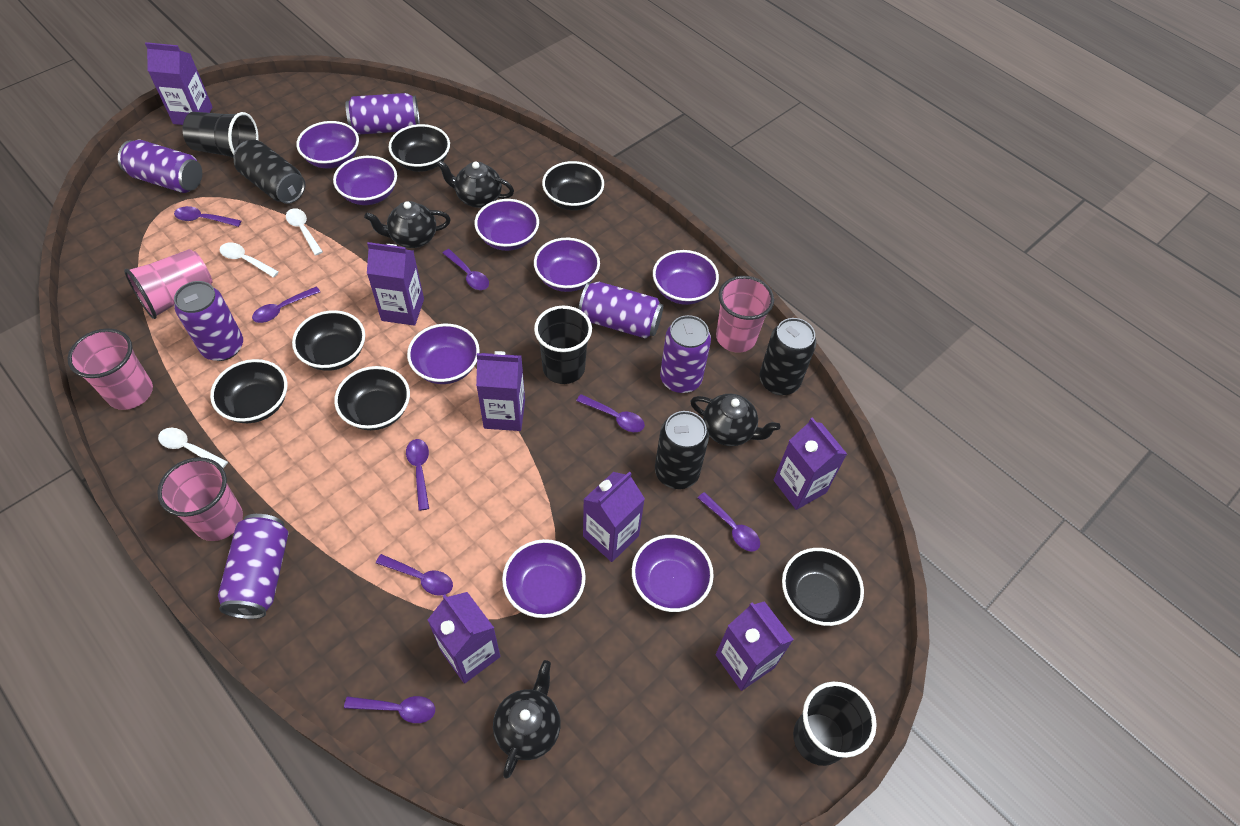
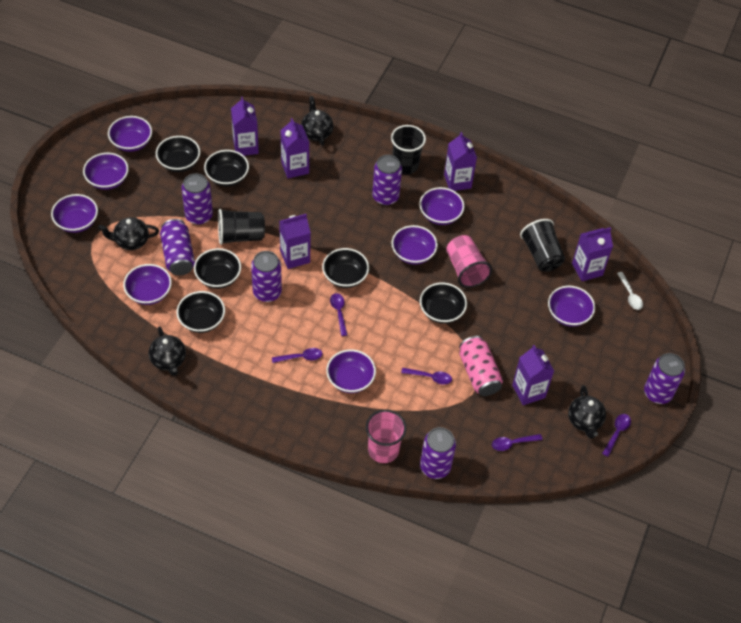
black can: [233,140,305,204] [655,411,709,489] [759,318,816,395] = 3 -> none = 0
pink can: none = 0 -> [459,336,503,396] = 1
pink cup: [67,328,153,410] [124,249,212,319] [157,457,243,541] [716,276,774,352] = 4 -> [366,409,407,463] [446,235,492,288] = 2
purple carton: [145,42,213,125] [367,242,424,326] [428,592,501,684] [476,351,525,431] [583,471,645,562] [715,601,794,691] [774,417,847,510] = 7 -> [231,97,259,156] [279,214,311,269] [280,118,309,178] [444,132,477,191] [512,345,554,405] [572,227,613,281] = 6
purple spoon: [174,206,241,227] [252,286,320,323] [344,696,435,723] [376,554,453,596] [406,439,429,511] [443,249,489,290] [576,394,645,432] [698,492,760,552] = 8 -> [272,348,323,363] [330,293,347,336] [401,368,452,385] [492,434,543,451] [602,414,631,457] = 5
white spoon: [158,428,228,468] [220,242,279,278] [286,208,323,256] = 3 -> [617,272,643,310] = 1

